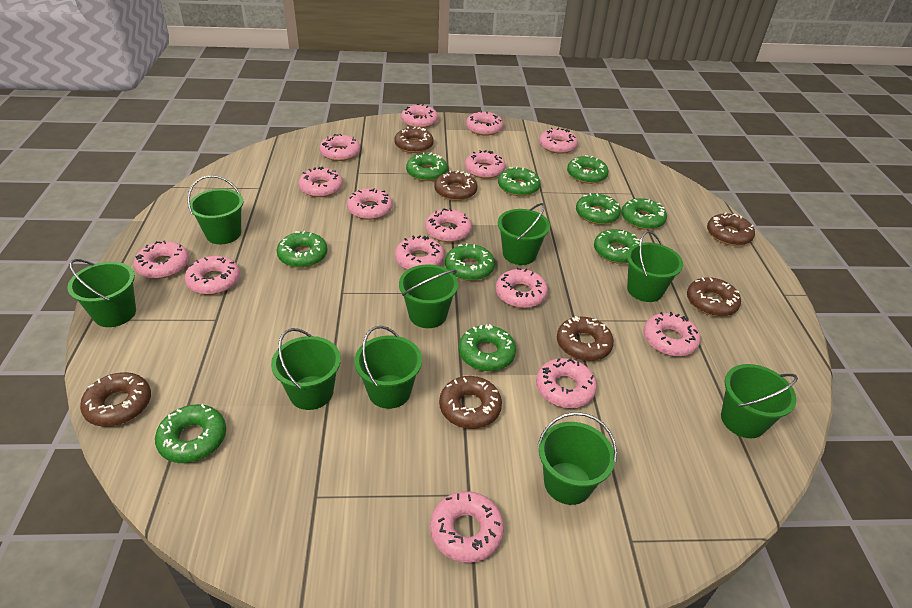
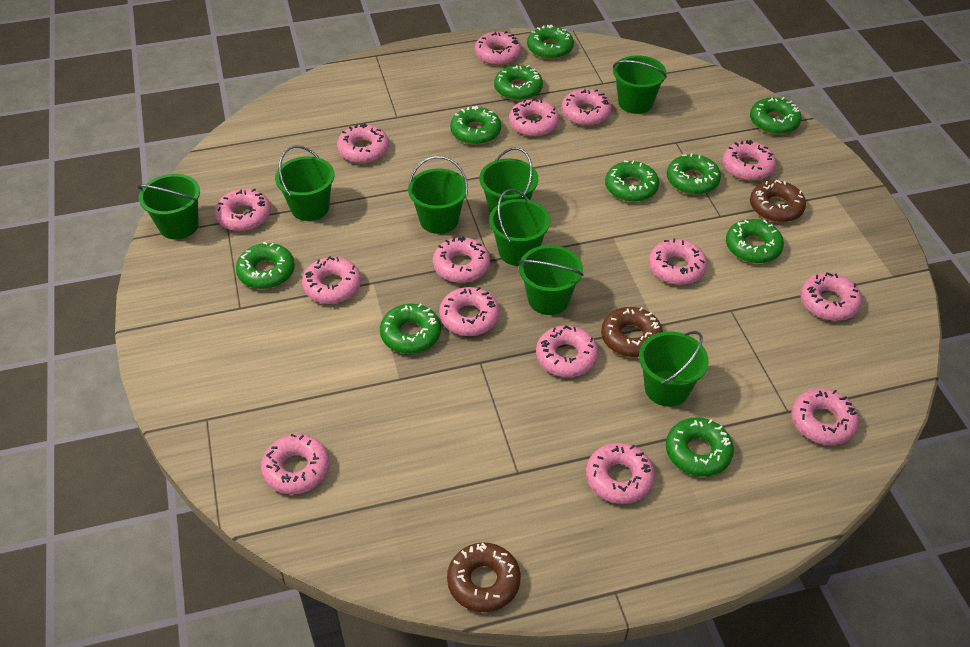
brown donut: [80,372,151,427] [394,126,434,153] [434,170,477,201] [439,376,502,429] [557,316,614,361] [687,277,741,317] [707,213,755,246] = 7 -> [447,542,521,612] [601,307,663,357] [750,180,806,222] = 3
green bucket: [67,259,136,327] [187,175,243,244] [271,328,341,410] [354,326,422,409] [399,264,458,328] [498,203,550,265] [538,412,617,505] [627,231,683,302] [721,364,798,438] = 9 -> [137,174,200,239] [275,146,334,221] [408,156,468,234] [479,147,538,213] [489,189,550,266] [518,245,584,315] [613,55,667,114] [639,331,708,407] = 8

